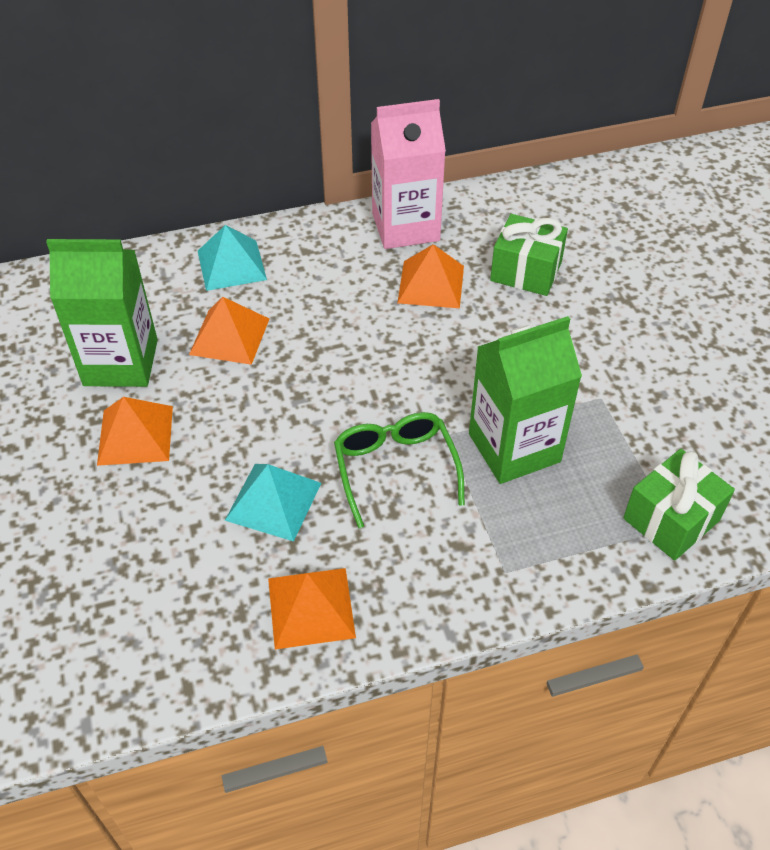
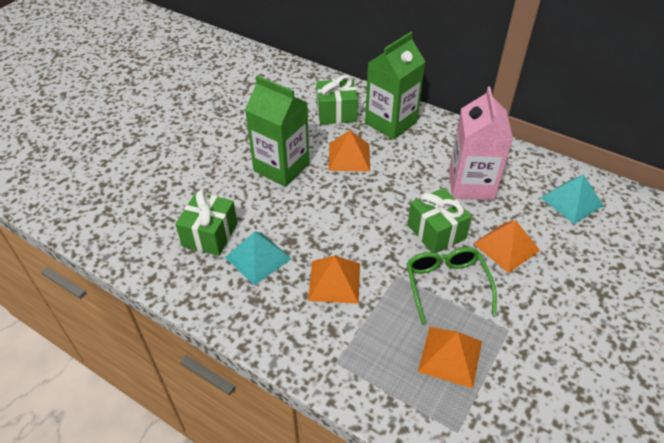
green gift: [490,214,568,296] [623,449,735,561] = 2 -> [175,190,237,256] [316,75,358,124] [408,188,472,253] = 3

